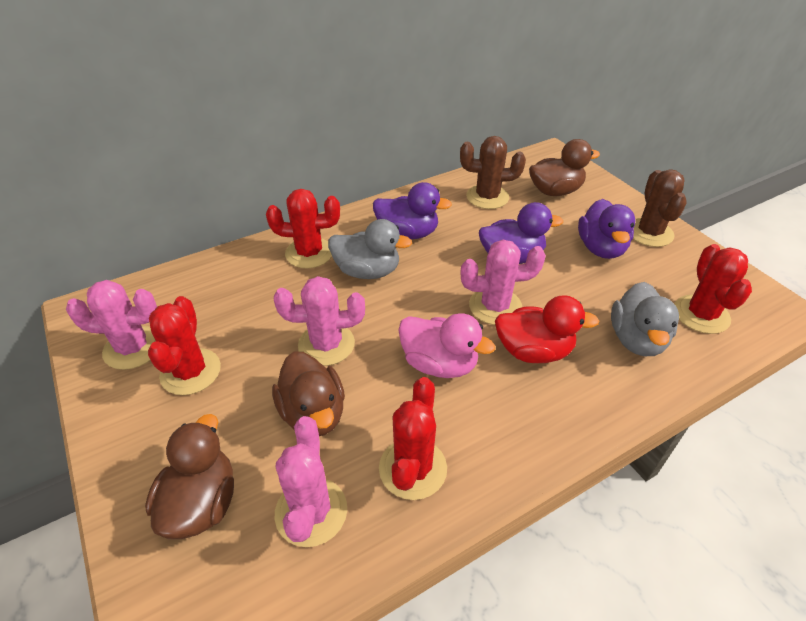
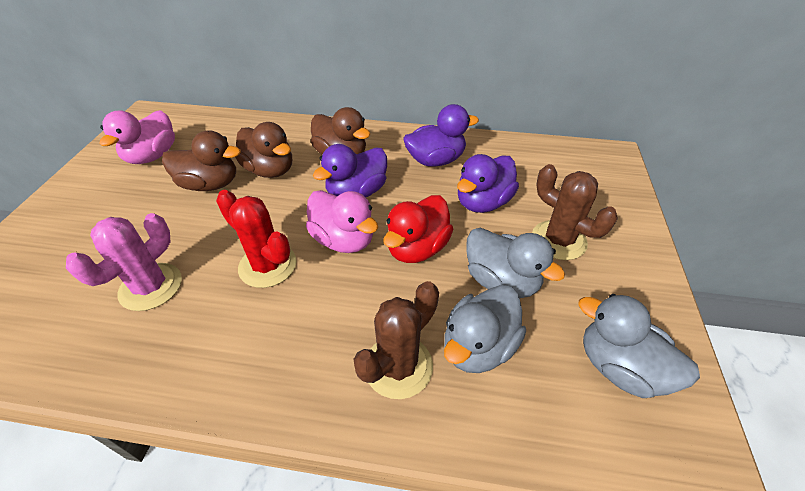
grey duck: [328,219,412,279] [611,282,679,356] = 2 -> [444,285,526,373] [466,228,565,298] [578,294,700,398] = 3
pink cactus: [66,280,157,370] [274,276,365,366] [275,416,347,547] [461,240,546,325] = 4 -> [66,213,182,311] = 1
pink duck: [398,313,495,378] = 1 -> [99,110,175,164] [306,190,378,253] = 2
red cactus: [148,296,221,395] [266,189,340,268] [379,377,447,500] [674,244,752,334] = 4 -> [216,190,296,288] = 1

